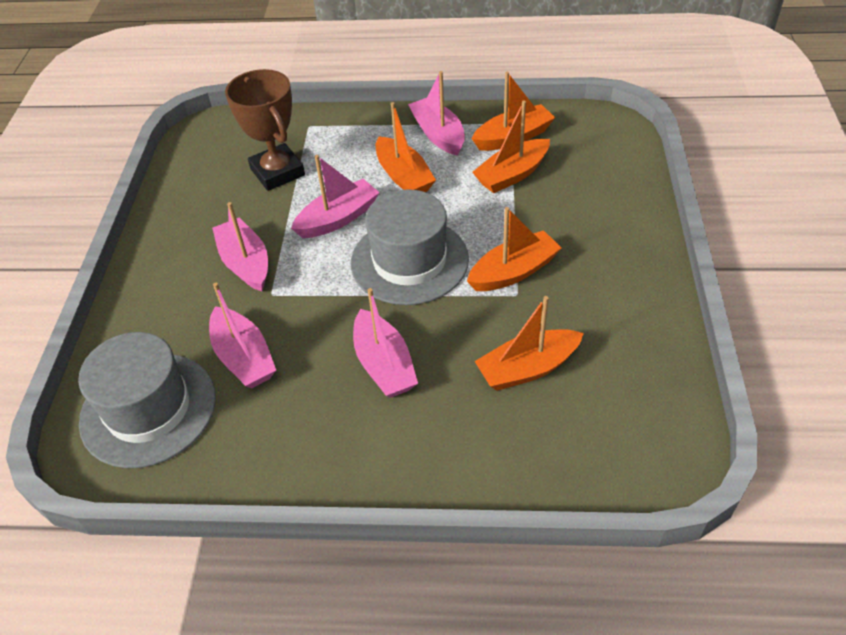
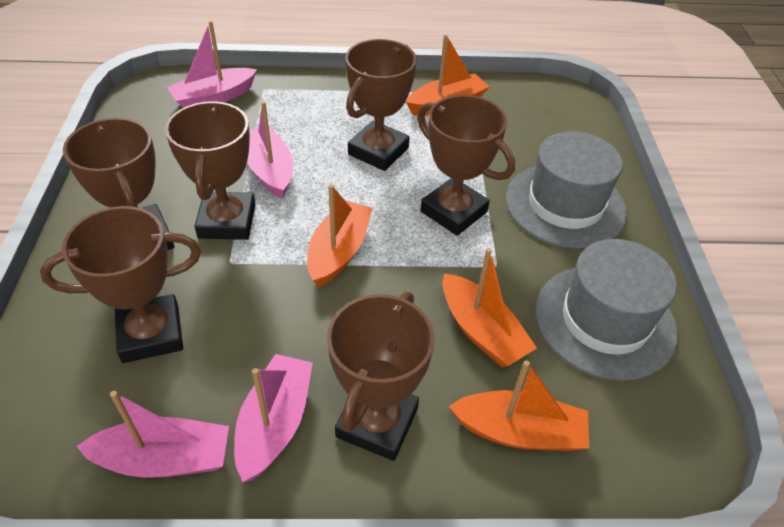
brown trophy: [225,69,305,191] = 1 -> [40,206,201,363] [63,118,174,250] [165,101,255,240] [327,292,434,461] [345,39,417,171] [417,95,515,236] = 6
orange boat: [376,102,436,192] [467,207,562,291] [471,72,555,151] [472,101,550,193] [475,296,584,391] = 5 -> [307,184,373,287] [406,34,489,116] [443,248,537,367] [449,360,589,451] = 4
pink boat: [209,283,276,388] [212,202,268,291] [291,155,380,238] [353,288,418,398] [408,71,465,156] = 5 -> [76,391,229,478] [167,21,257,108] [234,354,313,482] [247,101,293,199] = 4

